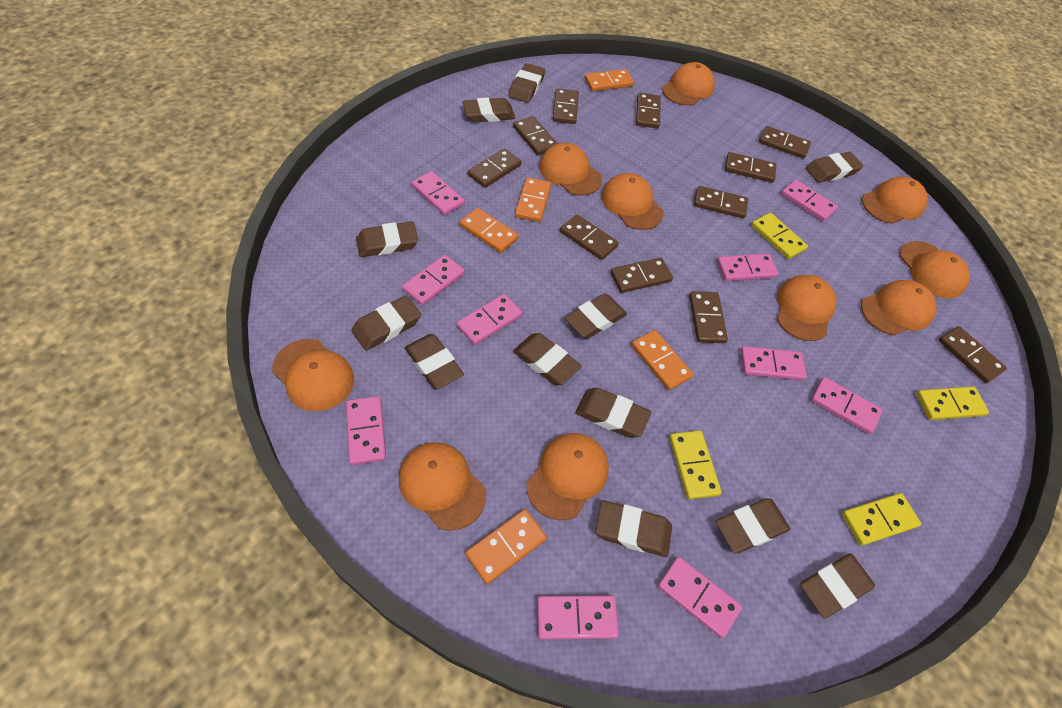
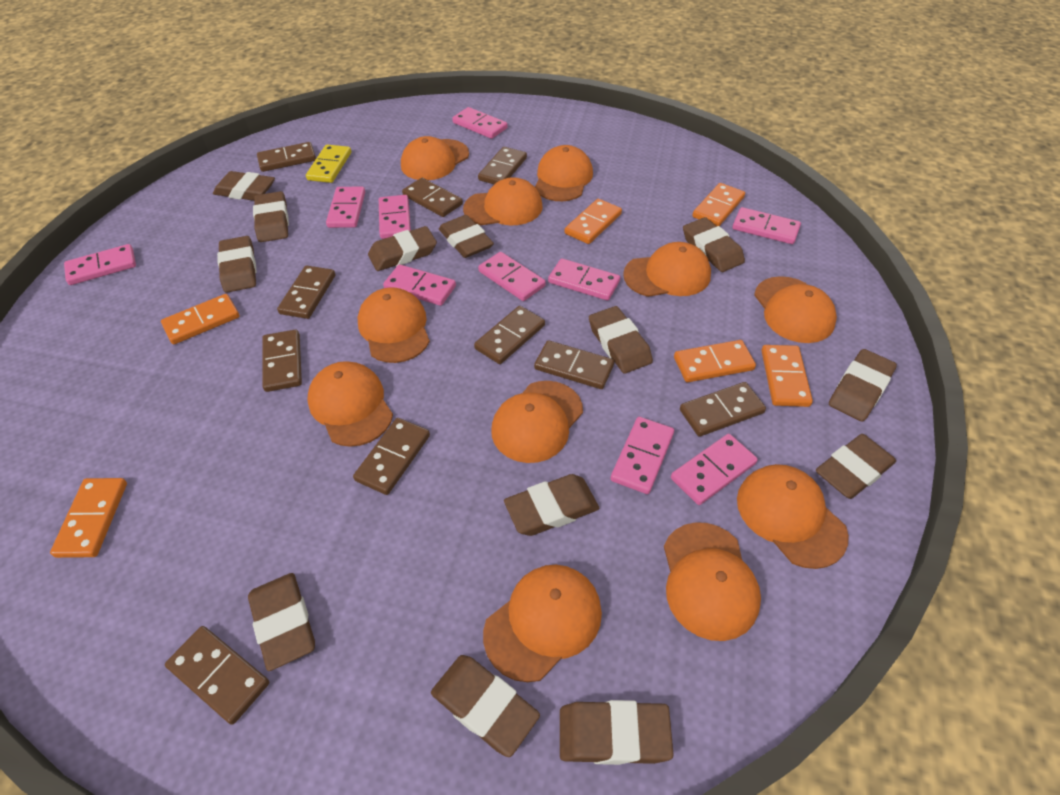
brown domino: [468,148,521,188] [513,116,558,155] [552,88,579,124] [560,214,619,260] [610,258,673,293] [636,93,661,128] [689,291,728,343] [694,186,748,218] [725,152,777,183] [759,126,811,159] [939,326,1007,383] = 11 -> [165,626,269,725] [257,142,316,172] [263,330,302,392] [277,266,335,319] [353,418,430,495] [402,178,463,217] [474,306,545,364] [478,147,527,184] [534,340,614,389] [680,382,766,437] = 10
brown eraser: [351,296,421,351] [356,221,418,257] [405,334,464,389] [463,97,515,122] [508,63,545,103] [513,333,582,385] [565,293,627,339] [576,388,651,438] [595,500,672,557] [716,498,790,553] [800,553,875,619] [806,152,863,183] = 12 -> [213,171,275,201] [217,236,257,293] [248,573,315,671] [253,191,289,242] [368,226,437,271] [431,655,540,757] [439,215,494,258] [504,474,599,536] [560,700,674,765] [589,306,653,374] [683,217,745,272] [816,434,896,499] [829,349,897,422] = 13
orange cap: [272,339,354,411] [399,442,487,531] [527,433,609,520] [539,143,602,195] [601,173,664,230] [662,62,715,106] [777,275,836,341] [861,280,937,336] [862,177,928,224] [900,241,970,299] = 10 -> [307,361,393,447] [357,287,430,363] [401,136,469,180] [463,177,543,225] [483,565,602,682] [492,381,583,463] [535,145,593,201] [623,242,711,297] [664,522,761,641] [737,464,849,569] [754,276,837,343] = 11
orange domino: [460,208,519,253] [466,509,547,584] [515,177,551,222] [585,69,634,91] [631,330,693,390] = 5 -> [50,478,127,558] [161,294,240,344] [565,199,622,244] [674,340,756,382] [692,183,745,226] [761,345,813,407] = 6
yellow domino: [669,430,722,500] [751,213,808,259] [842,493,921,546] [916,386,989,420] = 4 -> [306,145,351,183] = 1

